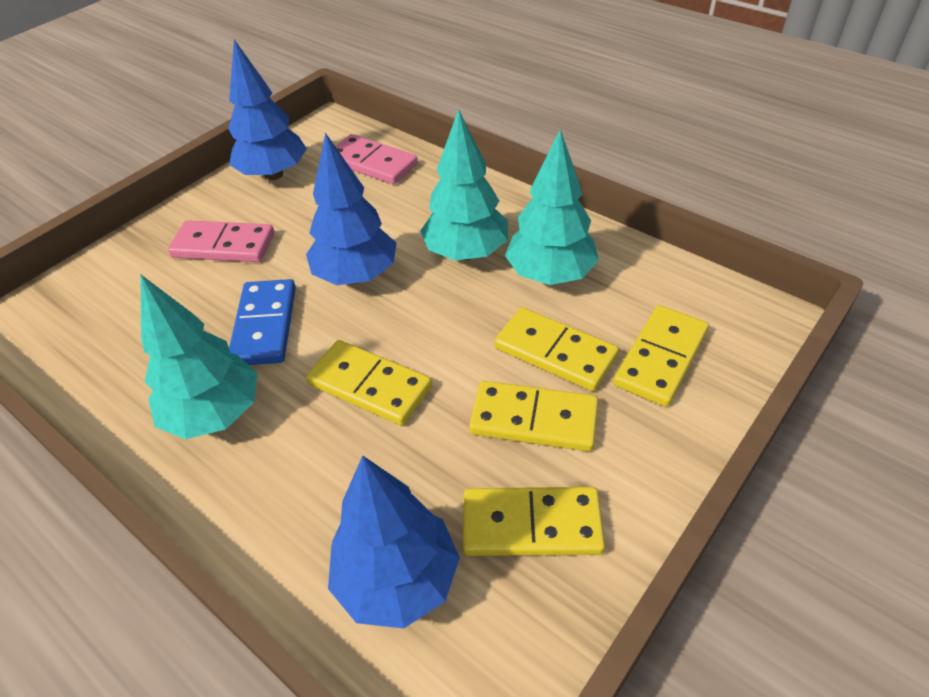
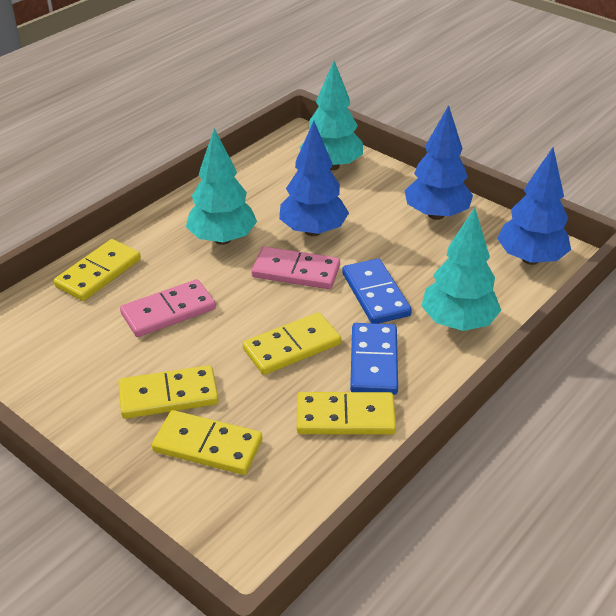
blue domino: [229,279,296,365] = 1 -> [342,259,412,324] [350,323,398,395] = 2

